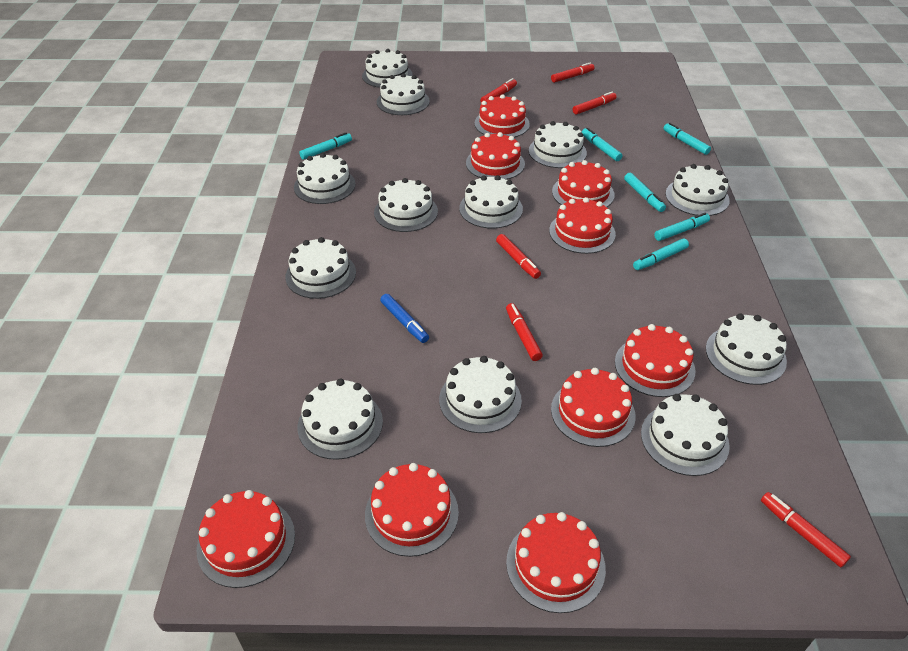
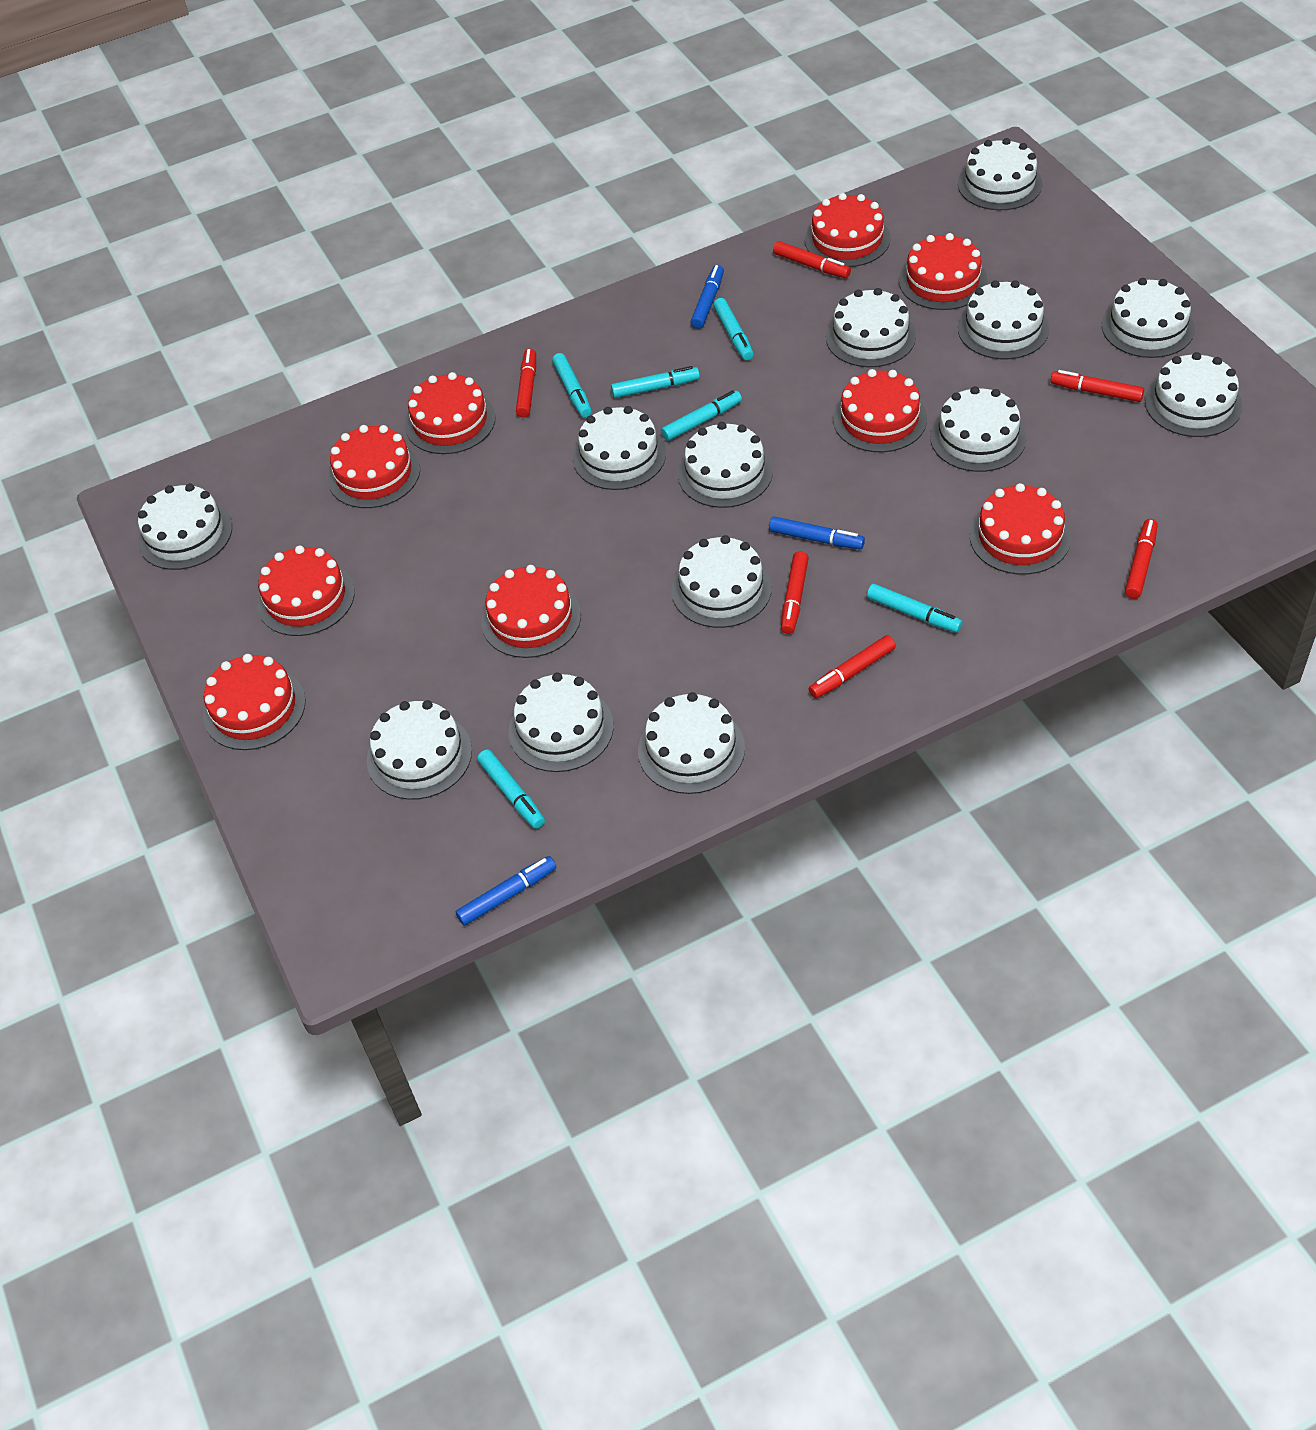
blue marker: [380,294,429,343] = 1 -> [455,856,556,926] [691,265,724,329] [769,517,865,549] = 3
white cake: [285,237,356,299] [294,153,356,204] [298,379,383,460] [362,49,413,88] [374,178,438,232] [377,73,430,115] [439,356,522,433] [459,175,523,229] [529,121,587,168] [641,394,730,476] [665,164,730,216] [706,313,787,385] = 12 -> [138,484,232,570] [367,700,472,800] [509,672,614,772] [573,406,666,490] [638,692,745,794] [672,535,772,628] [678,422,773,508] [826,288,916,367] [930,386,1026,472] [958,138,1042,210] [958,280,1049,359] [1102,278,1195,358] [1145,352,1243,437] = 13

